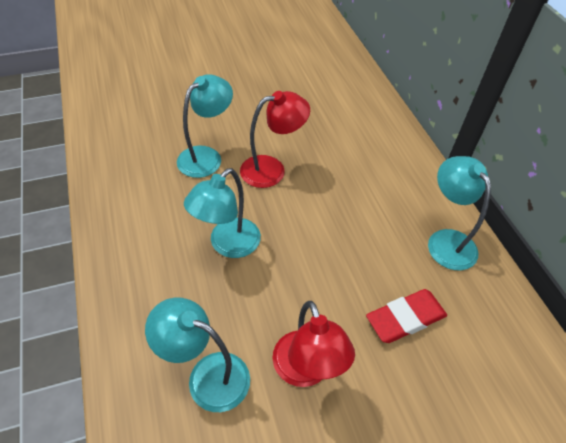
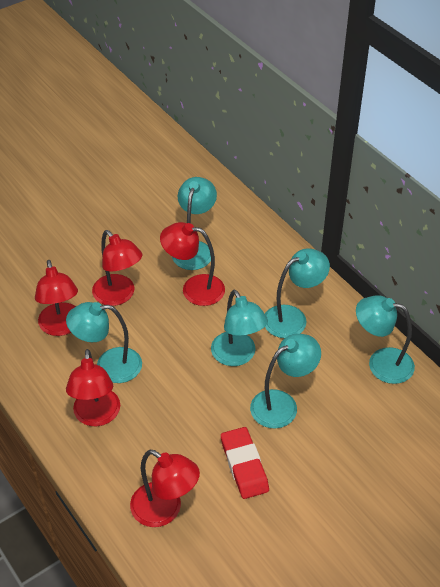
red lamp: [240,91,310,188] [272,301,355,387] = 2 -> [35,260,78,336] [66,349,120,426] [92,230,142,306] [130,450,200,527] [160,222,225,306] = 5
turquoise lamp: [145,297,250,412] [177,74,233,178] [184,168,261,258] [428,156,491,270] = 4 -> [66,302,142,383] [172,177,217,270] [211,290,268,366] [250,334,321,429] [265,248,330,338] [356,295,415,384] = 6

